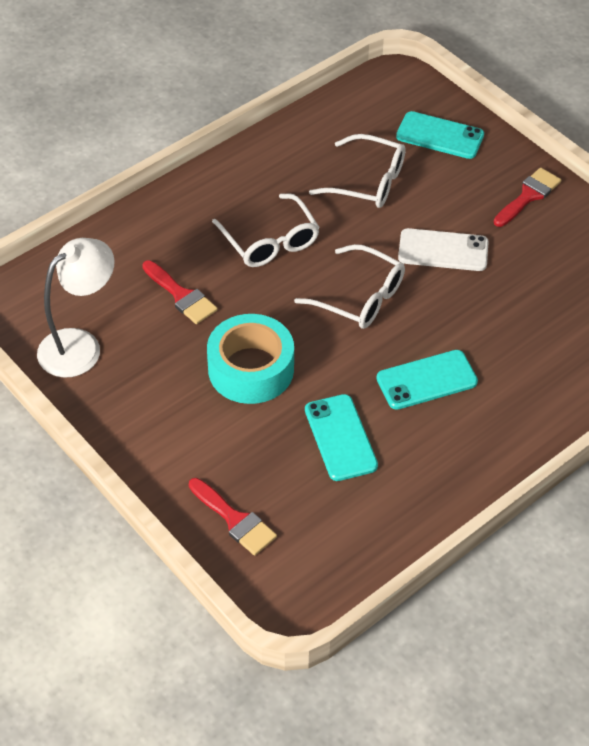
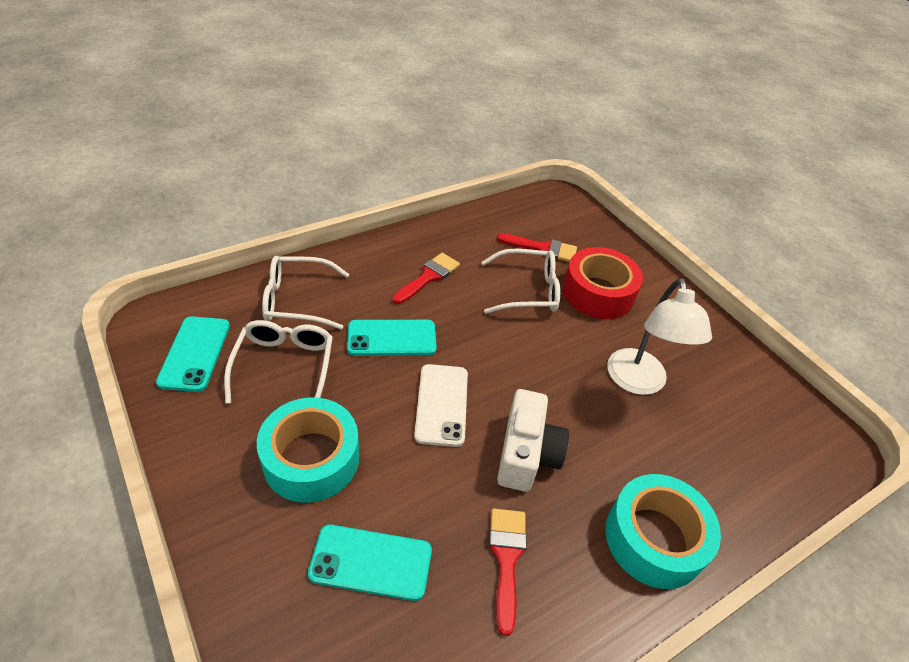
red tape: none = 0 -> [563,247,643,319] = 1
turquoise tape: [207,314,294,404] = 1 -> [257,397,359,503] [605,474,721,589] = 2
white camera: none = 0 -> [497,389,569,492] = 1

